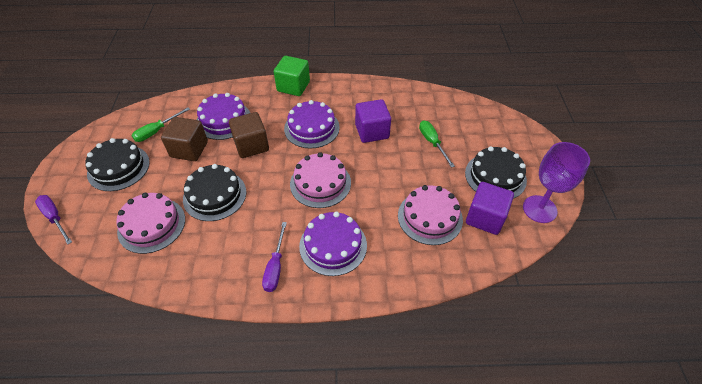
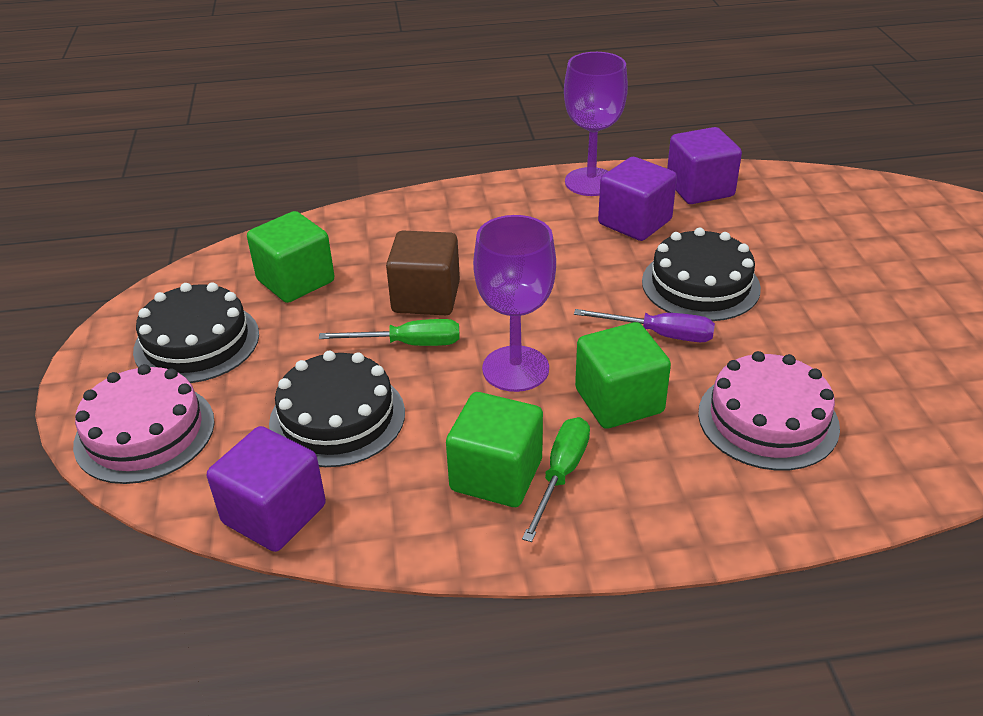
brown cube: [161,117,208,161] [229,112,269,158] = 2 -> [386,230,460,315] = 1
green cube: [274,56,310,96] = 1 -> [247,211,334,303] [446,392,543,507] [575,322,671,429] = 3
pink cake: [116,193,185,254] [290,152,351,208] [398,185,463,245] = 3 -> [73,364,215,484] [698,351,840,470] = 2
purple cake: [197,93,250,140] [284,100,340,149] [299,212,367,276] = 3 -> none = 0
purple cube: [355,99,391,143] [466,182,514,235] = 2 -> [207,426,326,552] [598,157,677,241] [667,127,742,204] = 3
purple goblet: [523,142,590,223] = 1 -> [473,215,556,392] [564,52,628,196] = 2
purple screwdriver: [35,195,72,244] [262,222,287,292] = 2 -> [574,309,715,342] = 1

